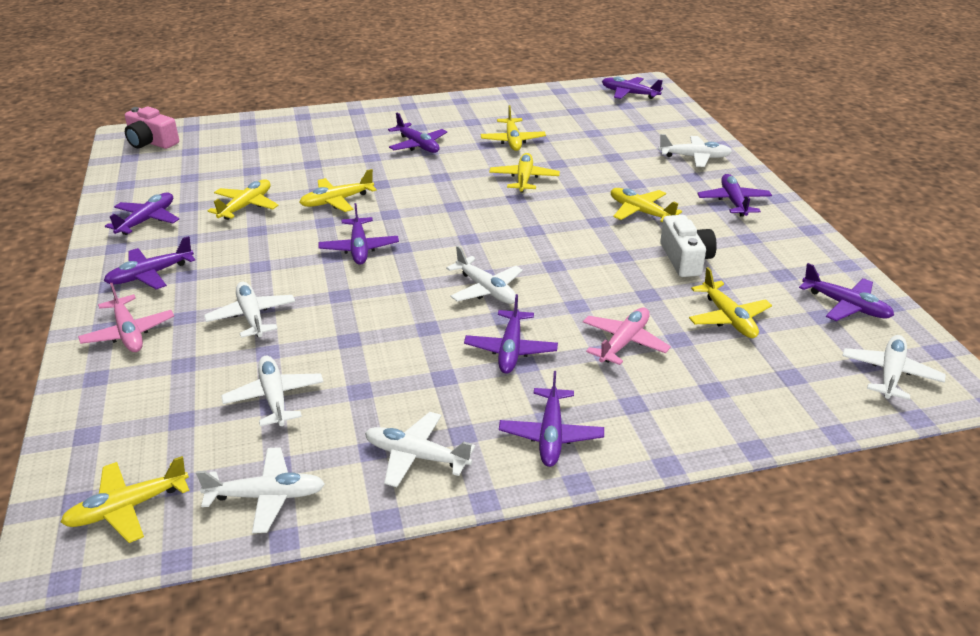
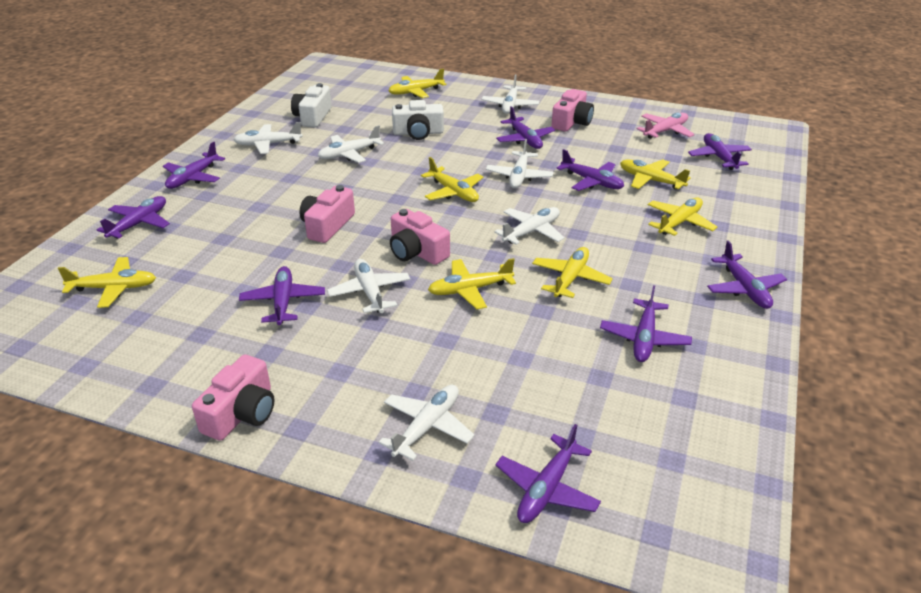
pink camera: [125,107,179,149] = 1 -> [192,354,275,441] [299,185,355,243] [390,209,450,265] [551,89,594,131] = 4
pink plane: [78,283,174,352] [583,307,671,365] = 2 -> [637,113,695,139] = 1
white camera: [660,215,717,277] = 1 -> [291,83,332,127] [392,100,444,140] = 2

